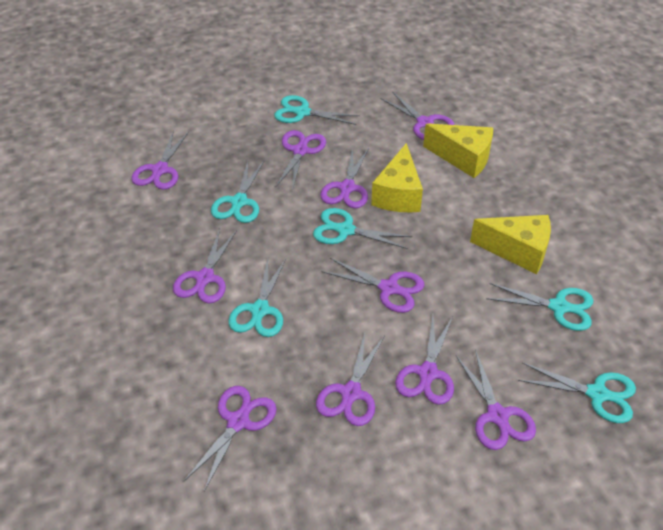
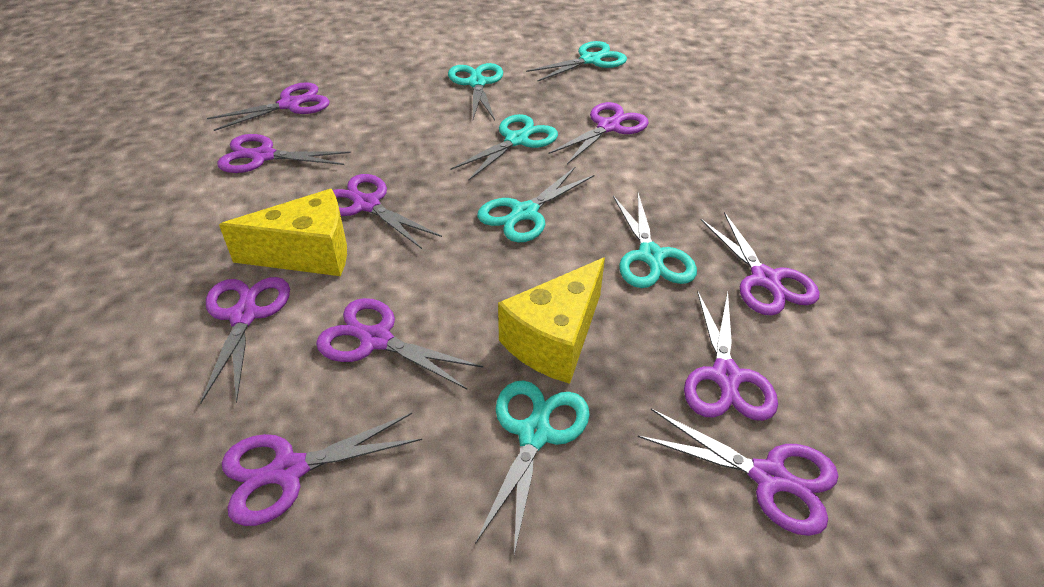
yellow cheese: [371,143,423,212] [423,123,493,178] [470,215,551,274] = 3 -> [219,189,347,276] [498,258,605,384] = 2

